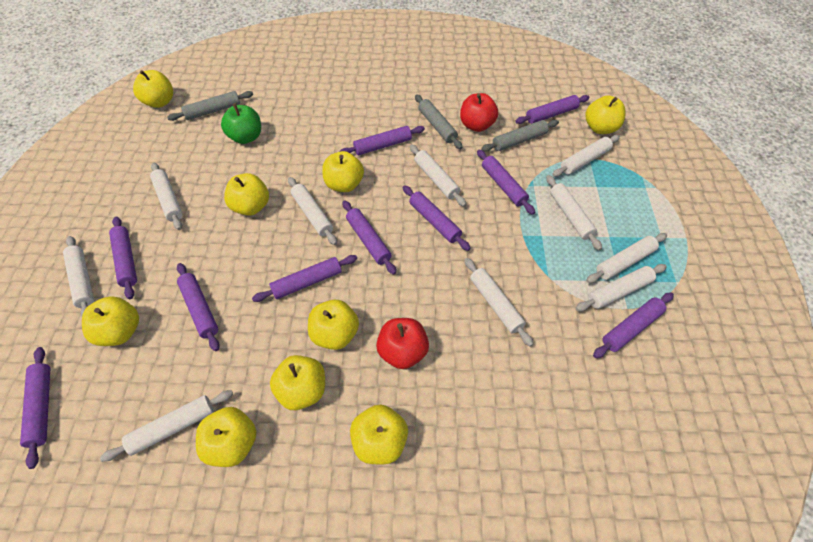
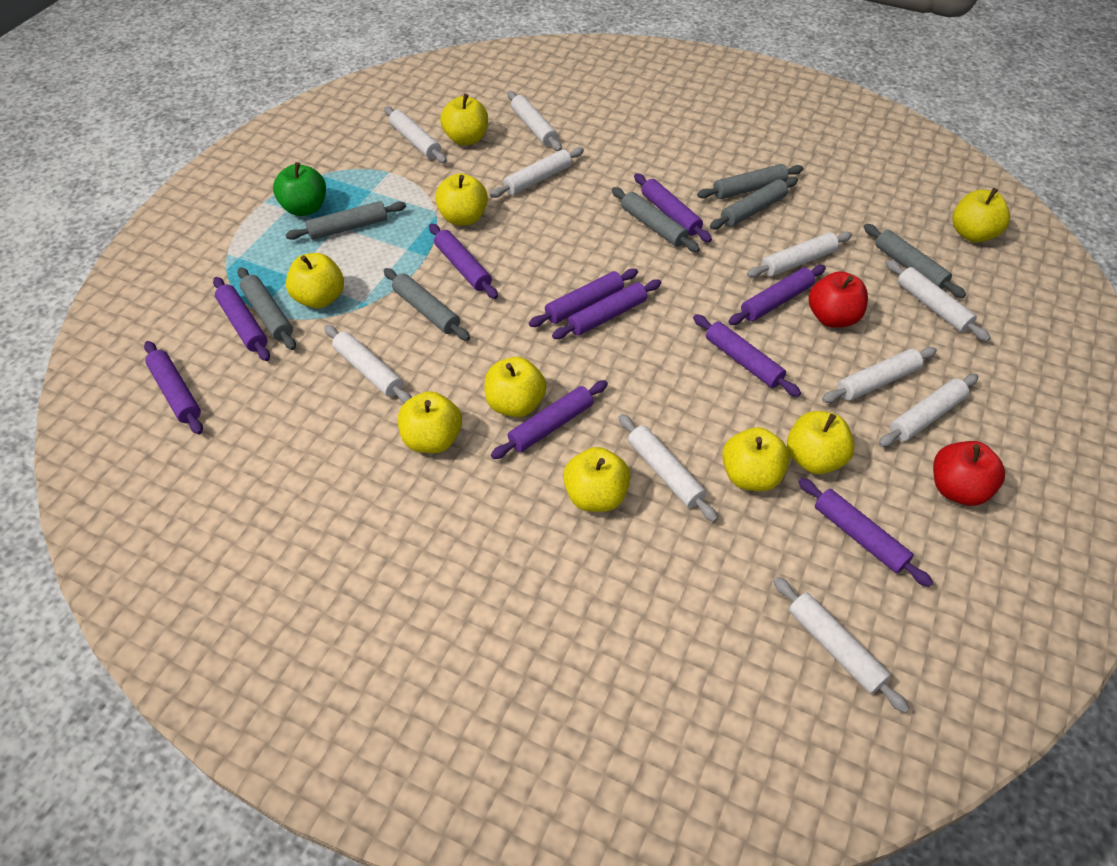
grey rolling pin: [167,91,253,121] [415,94,462,149] [481,120,559,152] = 3 -> [238,267,296,350] [285,201,406,240] [384,268,470,341] [612,187,700,252] [697,164,804,199] [710,177,798,230] [864,224,966,298] = 7

